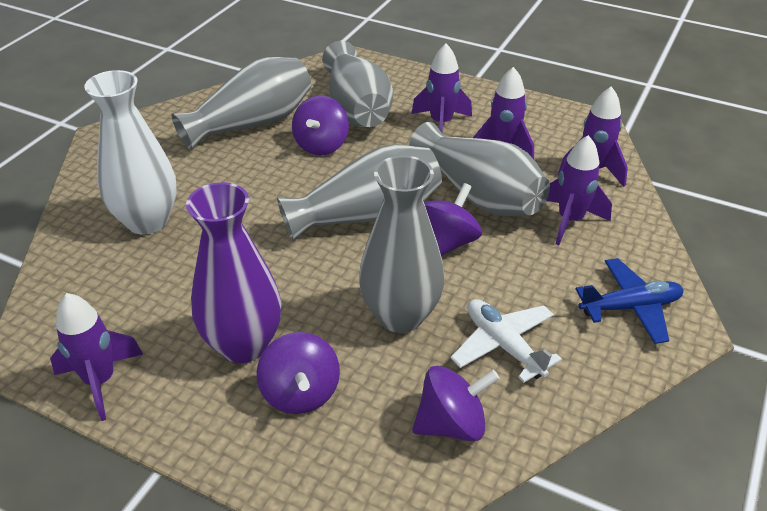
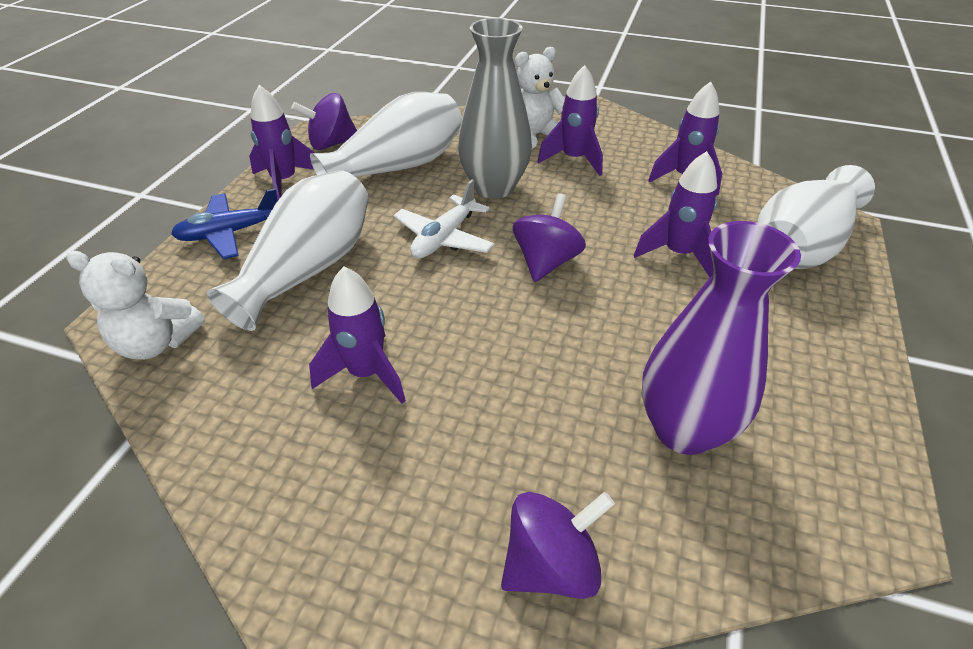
grey vase: [171,57,311,151] [277,144,442,241] [322,41,393,127] [359,155,444,333] [409,122,550,216] = 5 -> [458,18,532,199] = 1
purple spinning top: [256,332,340,414] [292,96,349,155] [412,366,500,441] [424,183,482,256] = 4 -> [291,93,357,150] [501,492,615,599] [513,193,586,282] = 3
white teddy bear: none = 0 -> [66,251,205,360] [515,47,565,149] = 2
white vase: [84,70,177,235] = 1 -> [207,170,369,331] [310,92,462,177] [757,165,875,269] = 3

